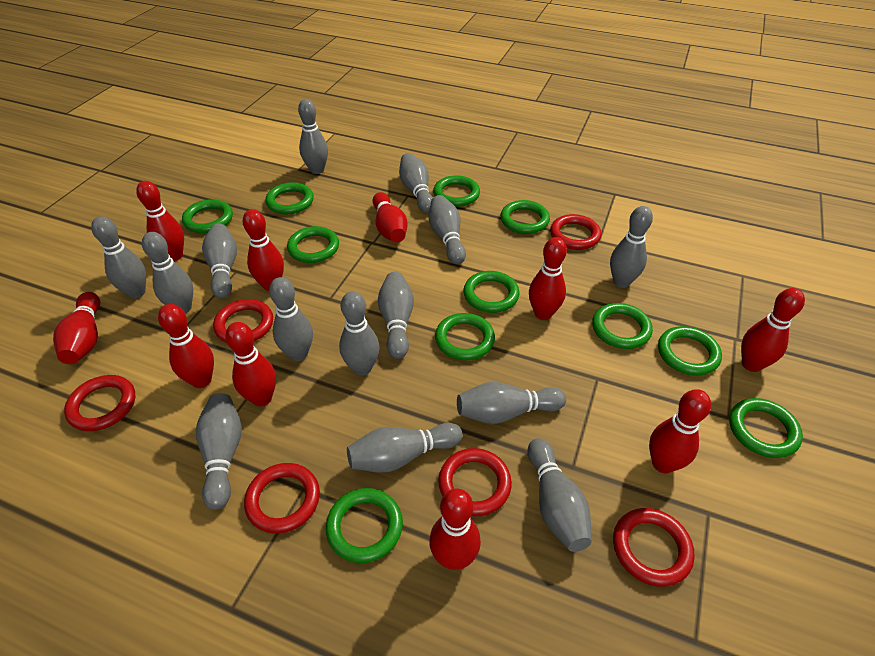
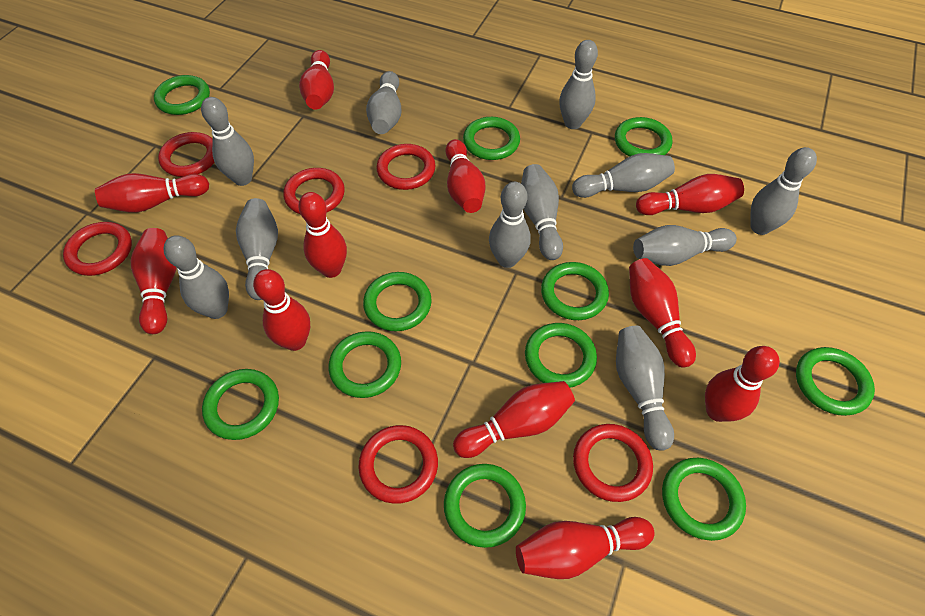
grey bowling pin: [91,216,146,299] [142,232,193,313] [196,393,242,510] [202,224,237,299] [269,277,313,361] [298,99,328,174] [339,291,380,376] [347,423,463,473] [378,272,414,359] [399,153,433,213] [429,195,466,264] [457,382,566,424] [528,438,592,552] [610,206,653,288] = 14 -> [163,235,229,319] [201,97,254,186] [236,198,278,300] [366,71,401,134] [489,182,531,268] [521,164,563,260] [559,40,598,129] [572,153,675,198] [616,326,674,451] [633,225,737,266] [750,147,817,235] = 11
red bowling pin: [53,292,100,364] [136,181,184,261] [158,304,214,388] [225,322,276,406] [243,209,284,291] [373,192,408,242] [429,488,481,570] [529,237,567,320] [649,389,711,474] [741,288,805,372] = 10 -> [95,173,209,213] [131,228,176,334] [253,269,310,351] [298,192,347,278] [299,50,334,110] [445,139,485,213] [453,381,575,458] [516,517,654,579] [629,258,696,368] [636,174,744,215] [705,346,780,422] = 11

